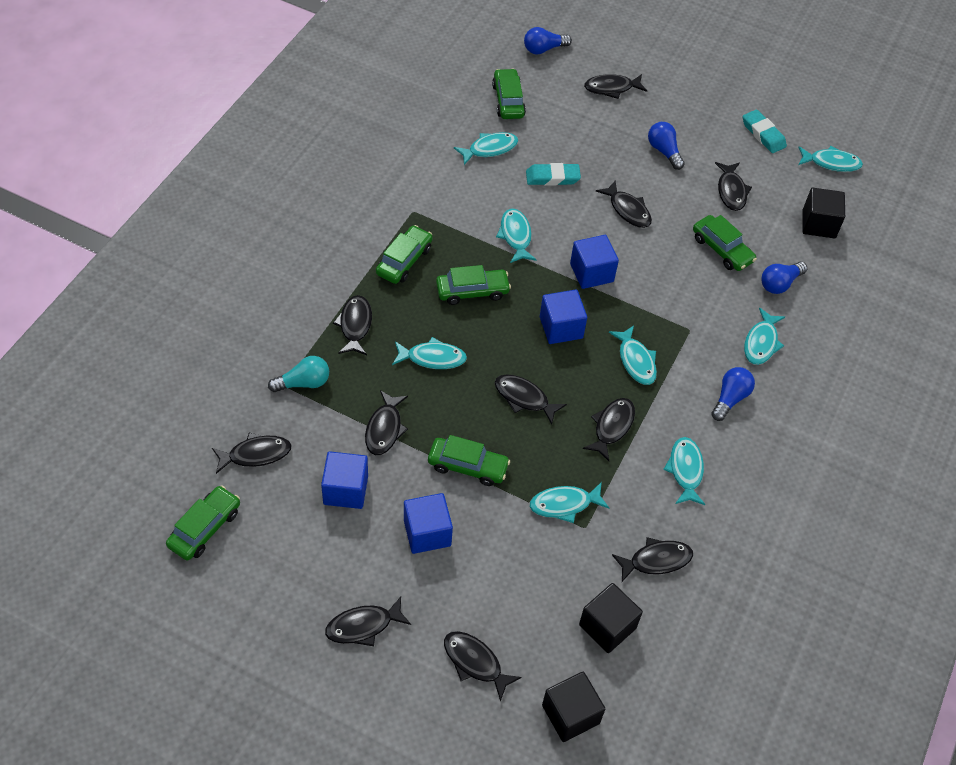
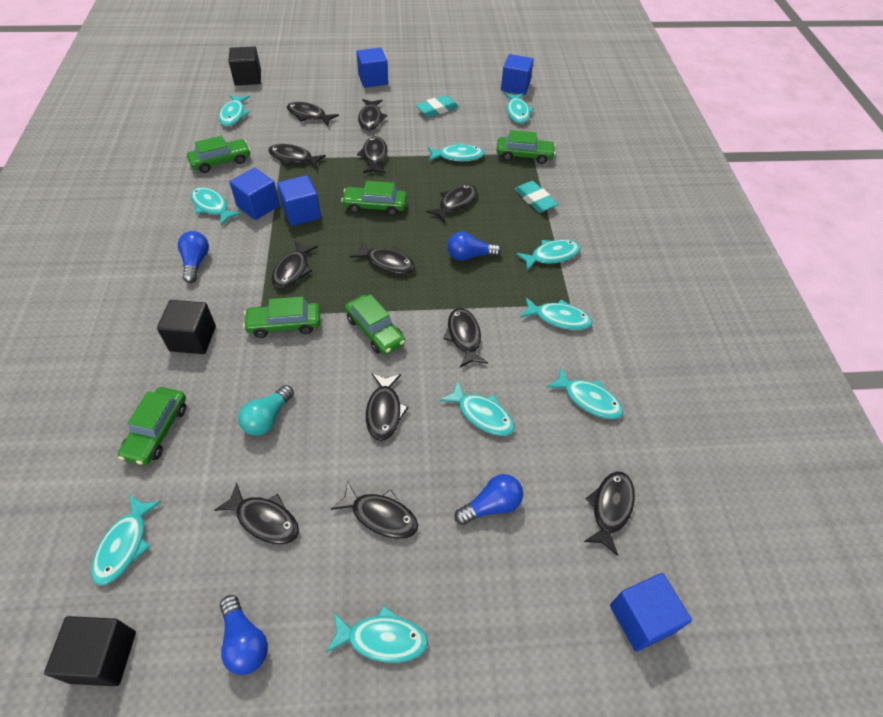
black fish: [212,433,292,474] [325,597,411,646] [333,295,372,355] [365,390,408,455] [444,631,522,701] [495,374,567,425] [583,398,635,461] [584,74,647,99] [596,181,652,228] [612,537,693,582] [715,162,752,211] = 11 -> [214,482,299,544] [268,144,326,169] [272,241,318,289] [287,102,339,126] [331,481,418,539] [350,241,416,274] [357,136,388,173] [358,99,387,131] [366,373,409,441] [426,185,477,222] [443,308,488,367] [584,471,635,556] = 12
blue cube: [321,451,368,509] [404,493,453,554] [540,290,587,344] [570,235,619,289] = 4 -> [229,168,280,220] [277,175,321,226] [357,48,388,88] [501,54,534,95] [610,573,692,652] = 5
turquoise fish: [392,337,467,369] [454,132,518,165] [496,209,537,263] [530,482,609,523] [608,325,657,385] [663,437,705,505] [744,308,785,365] [798,146,863,172] = 8 -> [91,495,162,585] [191,187,241,226] [219,95,250,126] [326,606,428,663] [428,143,484,161] [440,381,515,436] [504,93,534,124] [516,240,581,271] [520,297,592,330] [546,368,623,419] = 10

